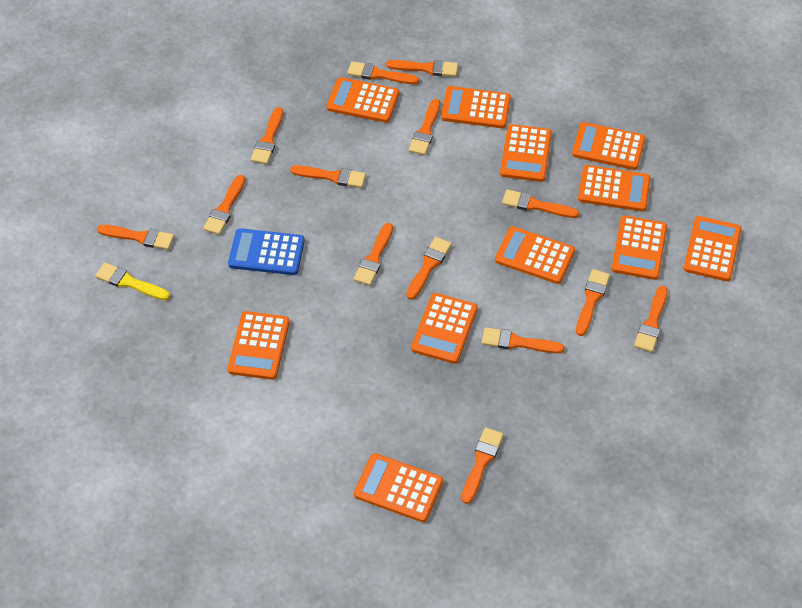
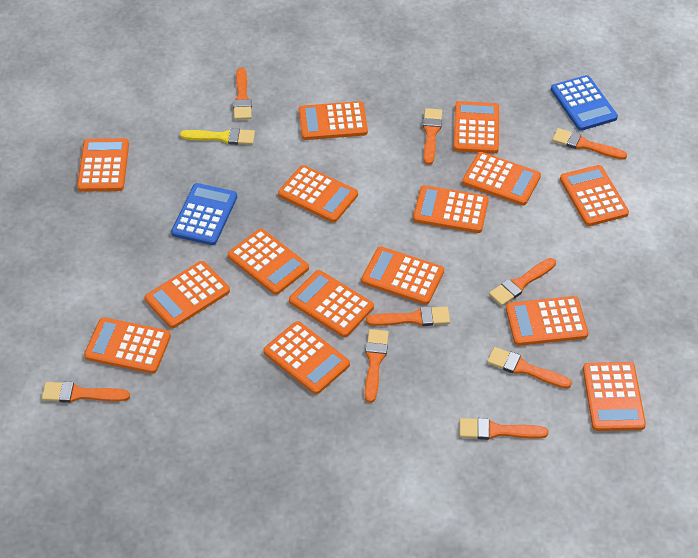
blue calculator: [228,228,305,275] = 1 -> [171,183,237,245] [551,75,618,131] = 2
orange brush: [97,225,174,250] [203,175,245,235] [251,107,283,164] [290,165,366,188] [347,61,419,84] [353,223,393,286] [386,60,458,77] [406,237,452,300] [409,99,440,155] [462,427,504,504] [482,327,564,353] [502,189,579,218] [576,269,610,336] [634,286,668,352] = 14 -> [42,382,130,403] [233,67,252,120] [365,329,389,403] [366,306,450,326] [423,108,442,165] [459,418,548,440] [487,347,572,389] [489,258,556,306] [552,128,627,160] = 9
orange calculator: [228,311,290,380] [327,77,399,123] [354,453,443,522] [411,293,478,364] [441,86,511,128] [495,226,575,284] [500,124,552,182] [572,122,645,170] [578,165,650,211] [611,216,667,280] [684,216,741,281] = 11 -> [77,138,129,191] [84,317,171,374] [145,261,230,328] [228,229,309,295] [263,321,350,394] [278,165,358,223] [289,270,374,337] [299,101,368,140] [361,246,444,305] [413,185,489,233] [453,101,499,153] [462,152,541,205] [506,296,588,346] [560,165,629,226] [583,362,646,431] = 15

